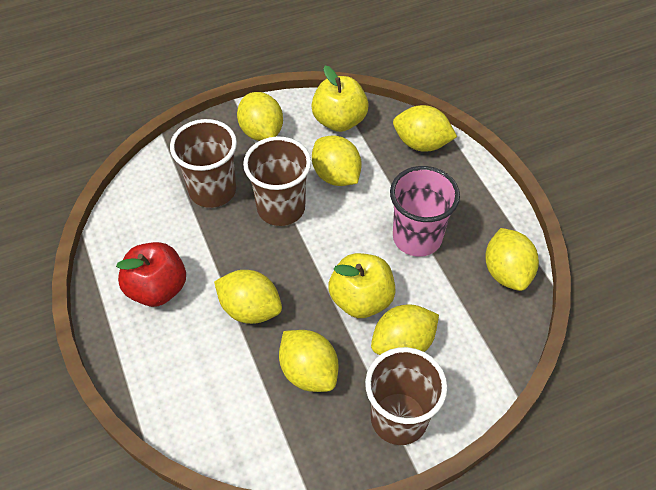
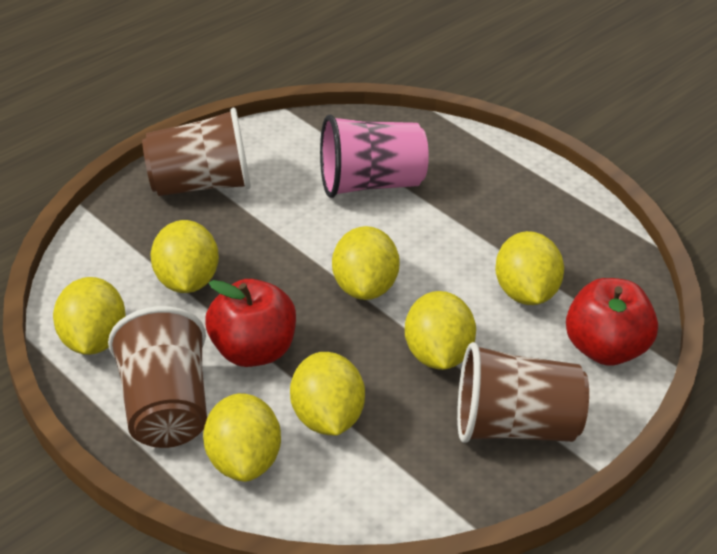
red apple: [116,242,186,307] = 1 -> [205,279,296,367] [566,278,658,366] = 2
yellow apple: [311,66,369,132] [328,253,396,318] = 2 -> none = 0

